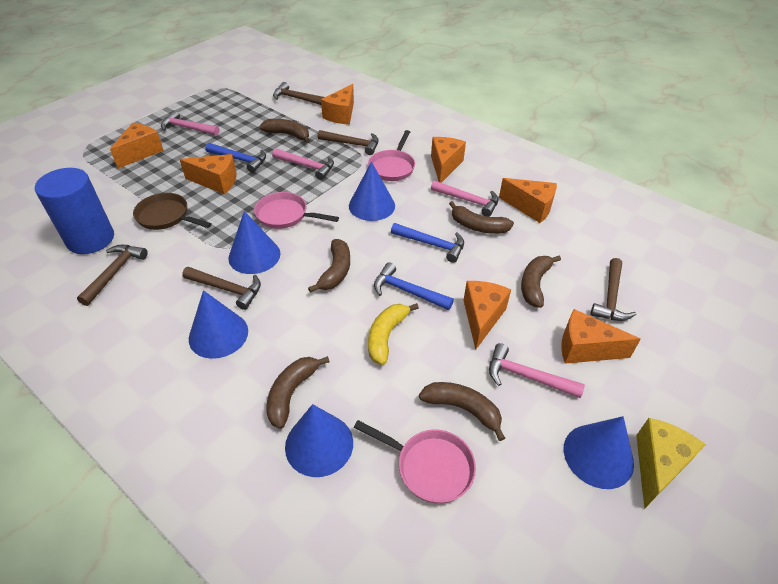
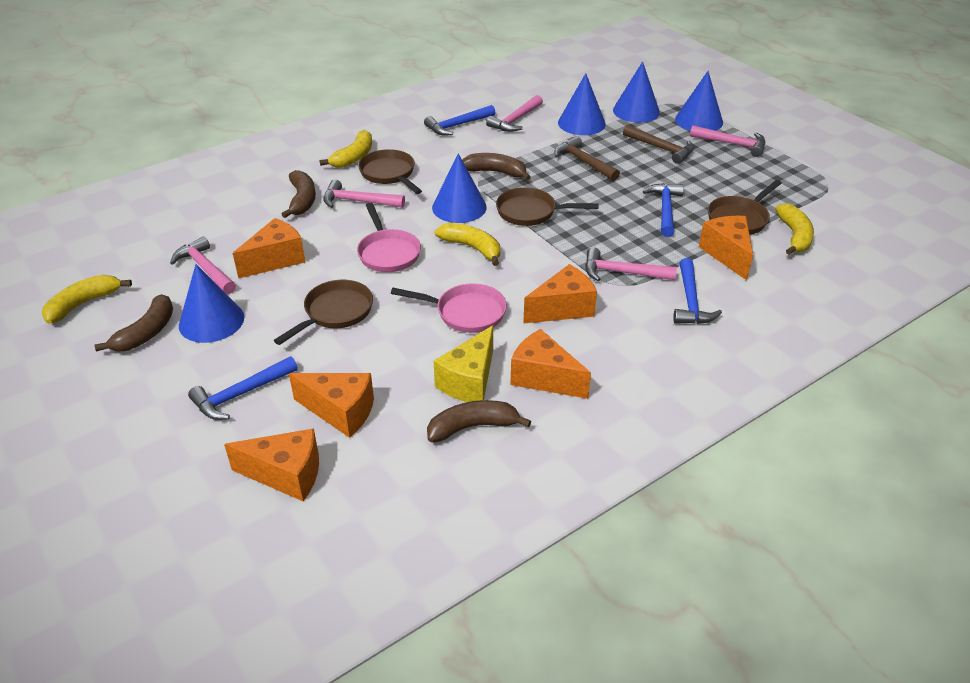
blue cylinder: [35,168,114,254] = 1 -> none = 0
blue hammer: [205,143,266,173] [374,262,454,310] [391,223,464,263] = 3 -> [188,356,298,420] [424,105,495,136] [643,183,684,237] [673,258,722,324] = 4
brown banana: [259,119,310,143] [267,356,330,429] [308,239,350,293] [419,382,505,441] [449,201,514,234] [521,256,561,308] = 6 -> [94,294,173,352] [281,170,316,218] [427,400,531,442] [462,153,531,180] = 4
brown hammer: [77,245,148,306] [182,267,261,310] [273,82,324,105] [318,130,379,155] [591,258,636,321] = 5 -> [554,136,620,181] [623,125,694,164] = 2
brown pan: [133,193,212,230] = 1 -> [274,280,373,345] [358,149,422,194] [496,187,599,226] [708,180,782,235] = 4
orange cheese: [110,123,164,169] [179,154,237,194] [321,84,354,125] [431,137,466,183] [463,281,511,350] [499,178,557,223] [561,309,641,364] = 7 -> [224,428,319,501] [233,218,305,279] [289,373,374,438] [510,329,591,399] [523,264,597,324] [699,216,753,280] = 6
pink hammer: [161,110,219,136] [272,148,334,180] [431,180,498,217] [489,343,585,398] = 4 -> [170,236,236,294] [323,179,405,208] [486,95,543,132] [585,247,677,281] [690,125,765,157] = 5
pink pan: [254,192,339,229] [354,420,476,504] [368,130,415,181] = 3 -> [357,203,421,272] [391,283,507,333] = 2
yellow banana: [368,303,419,365] = 1 -> [42,275,132,324] [319,130,372,168] [435,223,500,266] [775,203,814,255] = 4

